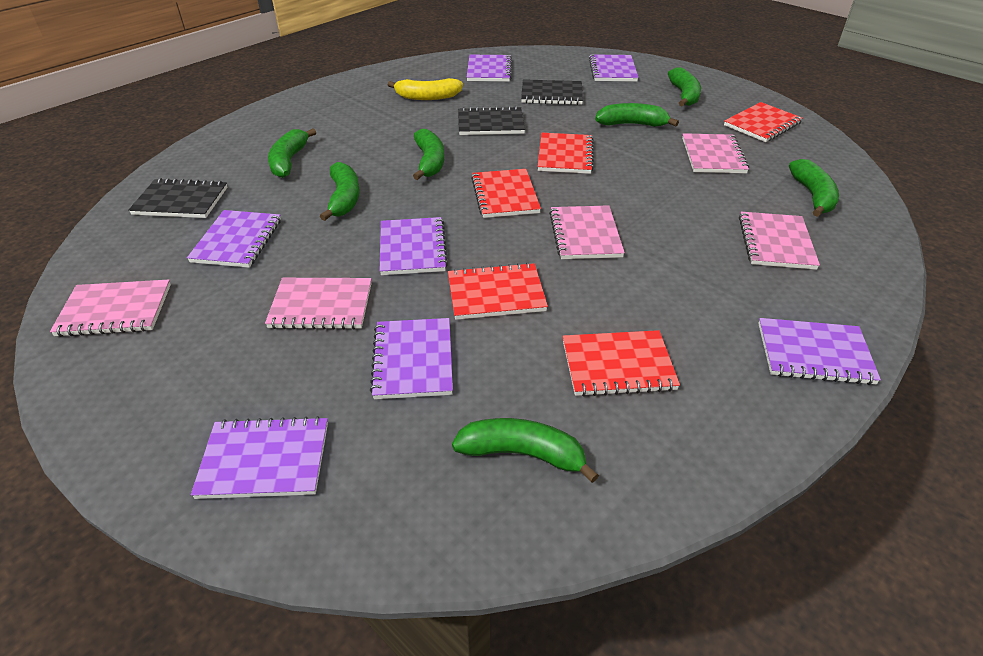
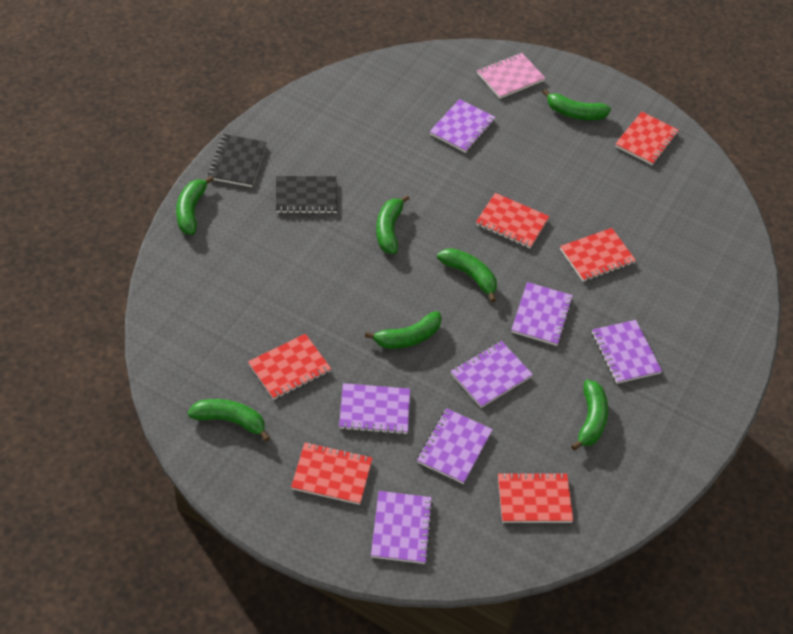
black notebook: [128,178,228,218] [458,106,525,135] [521,79,583,105] = 3 -> [208,134,267,187] [276,176,337,214] = 2
pink notebook: [50,279,171,337] [265,278,372,330] [549,205,625,259] [682,133,749,173] [739,212,820,270] = 5 -> [477,53,545,99] = 1
red notebook: [448,262,548,320] [471,169,541,218] [537,133,594,174] [563,330,680,397] [724,102,803,142] = 5 -> [248,334,331,400] [291,442,372,505] [476,193,549,248] [498,472,573,523] [560,228,636,282] [615,112,679,165] = 6
yellow banana: [388,78,463,100] = 1 -> none = 0

